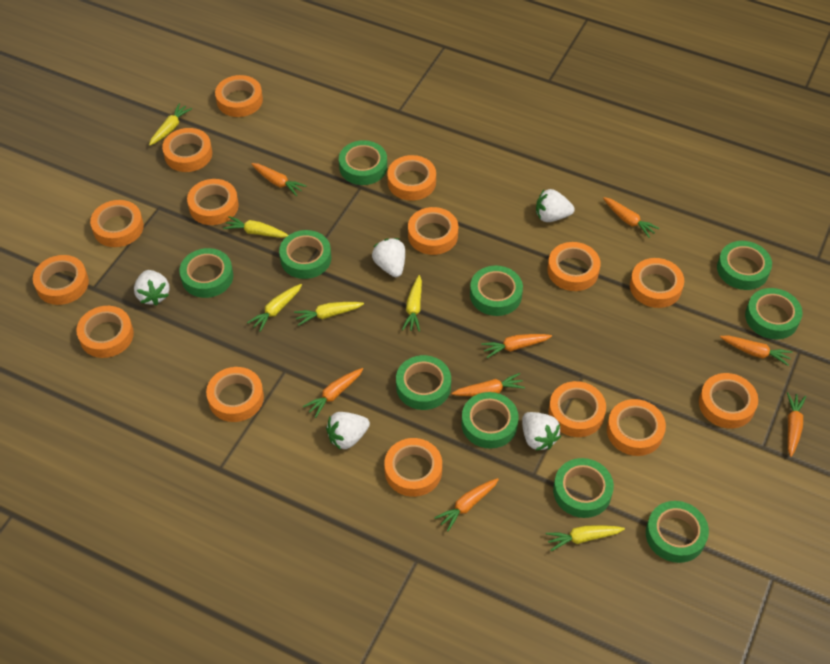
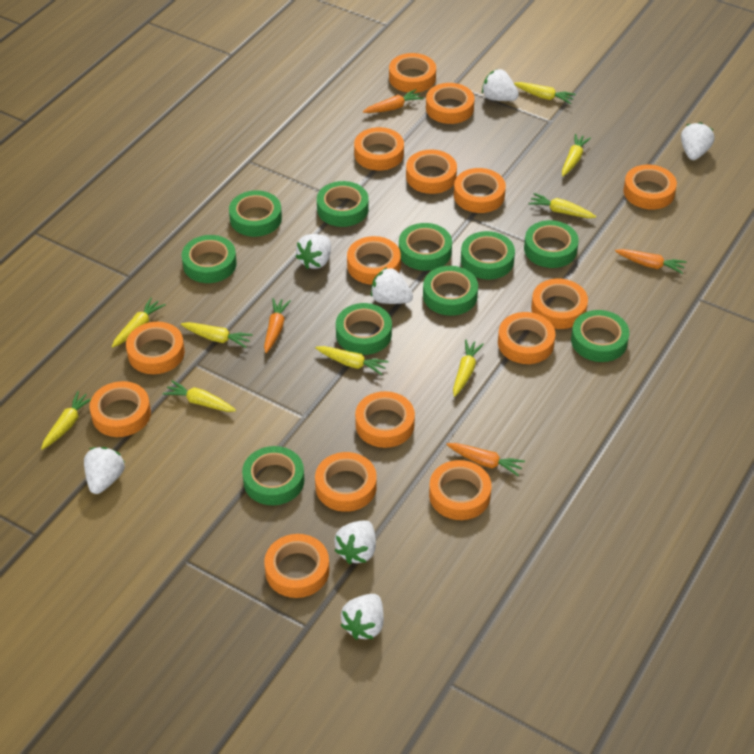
orange carrot: [251,163,306,196] [303,368,363,418] [434,478,499,531] [452,373,525,396] [481,334,552,358] [603,197,660,238] [720,335,792,366] [787,392,806,457] = 8 -> [264,298,291,353] [363,89,423,113] [446,443,525,476] [615,249,686,274] = 4
white strawberry: [134,270,170,306] [326,412,370,450] [372,238,405,277] [522,412,561,451] [536,189,575,222] = 5 -> [84,447,125,494] [296,234,331,269] [334,520,376,564] [340,594,384,640] [371,267,413,304] [482,69,519,101] [681,122,714,160] = 7
yellow carrot: [149,103,192,146] [223,216,288,238] [247,284,302,332] [294,302,364,326] [402,275,422,332] [546,525,625,551] = 6 -> [41,391,91,450] [112,298,166,348] [163,380,236,412] [181,322,253,348] [315,346,389,375] [453,339,484,397] [514,82,576,104] [528,193,596,218] [562,134,591,176] = 9

